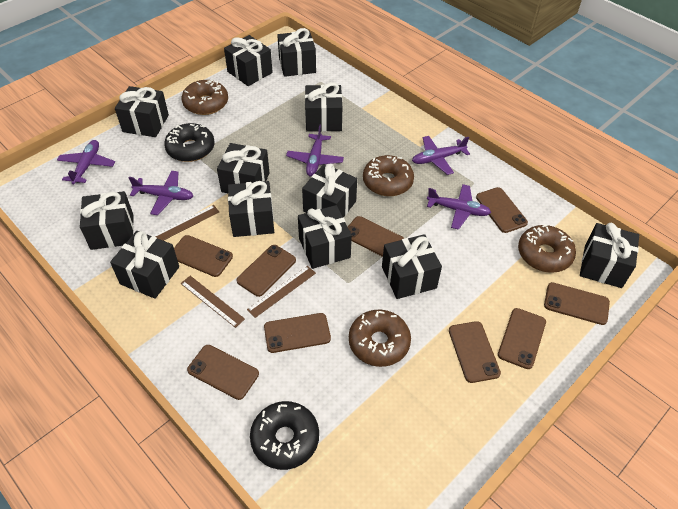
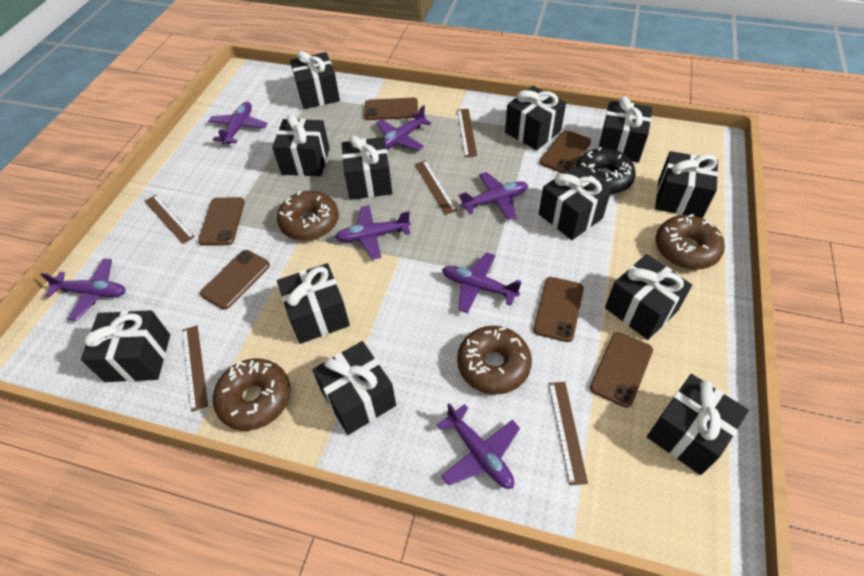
black donut: [164,123,215,162] [250,401,319,470] = 2 -> [576,147,636,194] = 1
brown phone: [174,235,233,277] [187,345,259,400] [237,245,296,297] [264,313,331,353] [348,216,404,257] [449,321,501,383] [476,187,528,233] [498,308,546,369] [544,282,610,325] = 9 -> [198,197,245,246] [200,250,270,310] [364,98,418,120] [533,277,584,342] [540,130,591,173] [590,332,653,408] = 6
brown ruler: [152,205,219,241] [181,276,245,328] [247,266,316,318] = 3 -> [145,195,195,244] [182,326,208,412] [415,161,457,215] [457,109,477,157] [549,382,588,485] = 5
purple plane: [57,140,115,184] [129,171,193,215] [286,125,344,177] [412,136,470,175] [427,184,491,230] = 5 -> [40,258,126,321] [208,102,268,145] [335,205,411,260] [376,105,432,151] [436,403,520,489] [442,253,521,313] [458,172,528,220] = 7

